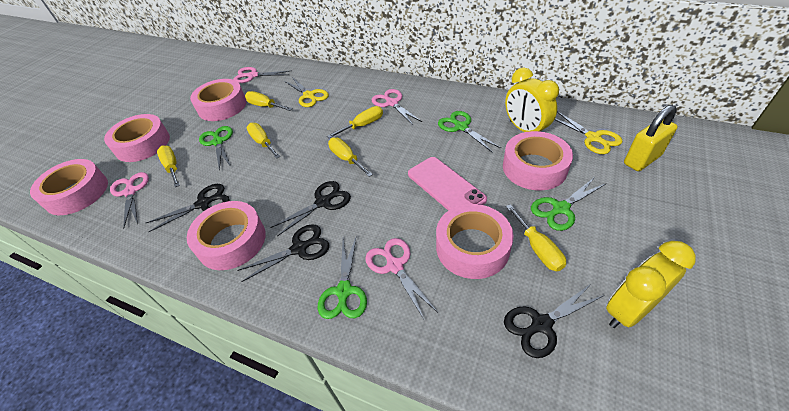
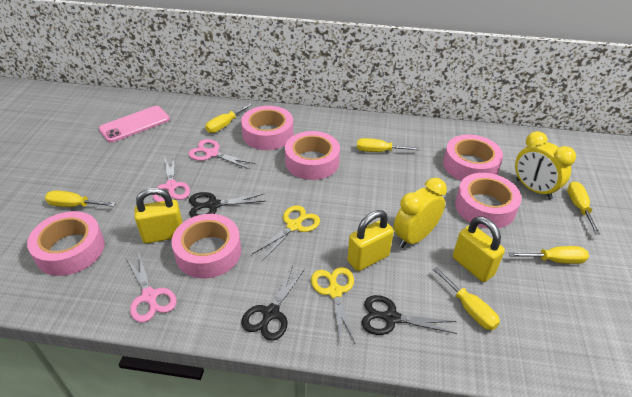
black scissors: [146,184,230,233] [237,224,329,282] [270,181,351,236] [504,283,605,358] = 4 -> [189,192,265,217] [241,265,305,341] [362,295,457,335] = 3
green scissors: [199,126,233,171] [318,235,367,319] [438,111,501,153] [531,177,607,231] = 4 -> none = 0
pink scissors: [110,172,149,228] [233,67,290,83] [365,238,437,319] [372,89,422,125] = 4 -> [126,251,177,322] [153,155,190,202] [188,139,255,169] = 3
yellow padlock: [624,105,678,171] = 1 -> [135,188,183,244] [347,210,394,271] [453,216,505,282] = 3

